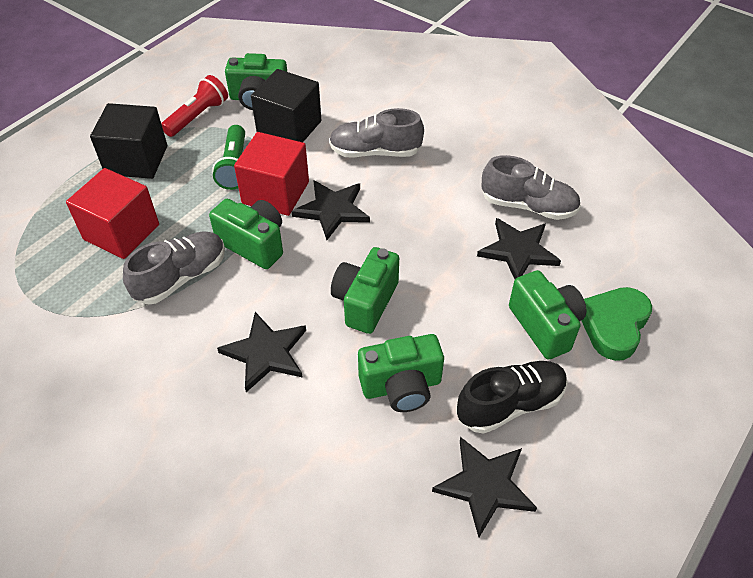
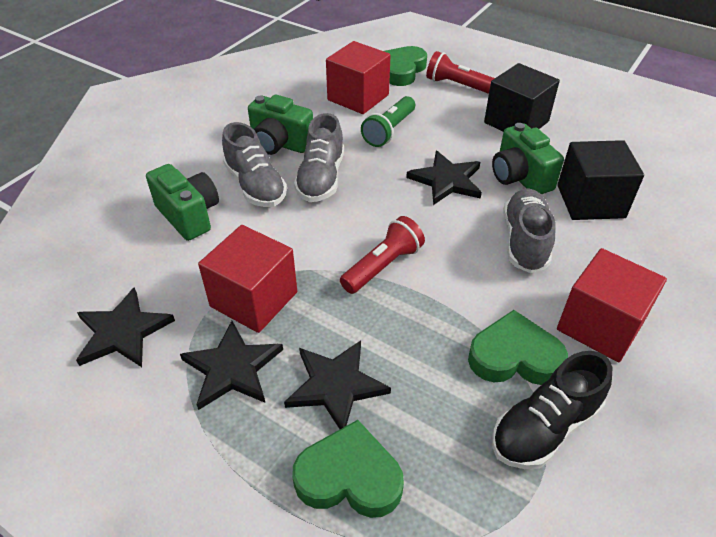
green camera: [209,199,283,269] [225,53,287,110] [331,247,399,334] [358,334,444,412] [509,270,586,360] = 5 -> [146,164,219,241] [248,94,313,155] [492,123,564,194] = 3
green heart: [581,287,652,361] = 1 -> [292,420,404,518] [384,46,427,86] [468,310,568,385] = 3
red cube: [66,168,159,259] [234,132,309,216] = 2 -> [198,225,297,333] [326,41,391,114] [557,248,667,362] = 3
red flashlight: [161,75,228,137] = 1 -> [340,216,425,294] [426,51,495,94] = 2

